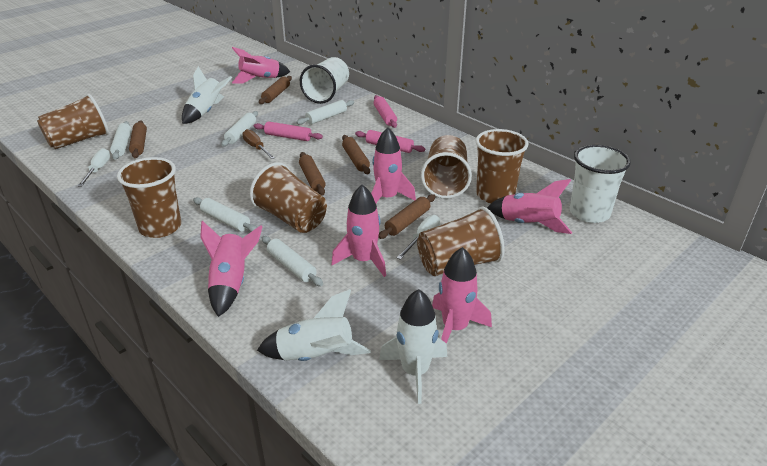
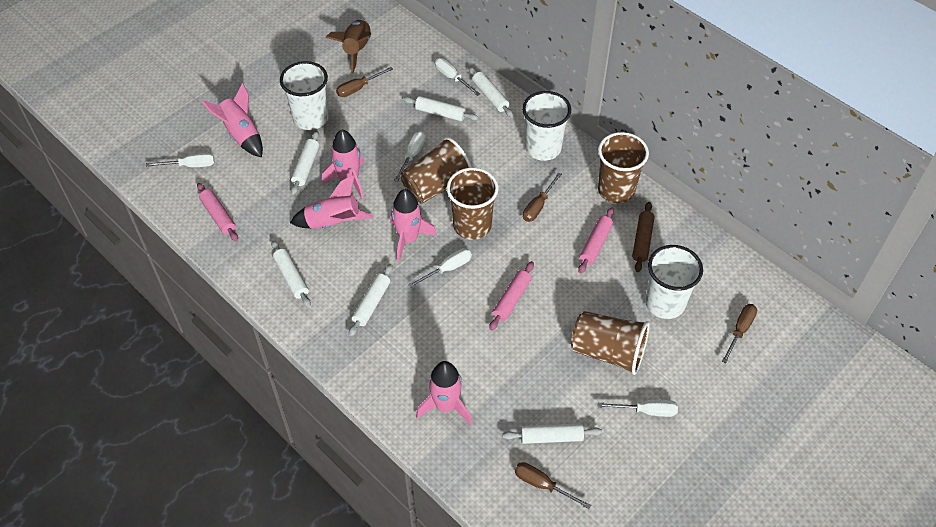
brown cup: [37,94,109,149] [117,157,181,238] [250,162,327,233] [417,207,505,276] [421,135,472,199] [475,129,529,203] = 6 -> [401,137,472,204] [447,168,499,240] [571,311,649,375] [598,132,649,203] = 4
brown rocket: none = 0 -> [326,19,371,73] = 1
brown rolling pin: [129,120,147,158] [259,76,292,104] [299,152,326,195] [342,135,370,174] [378,194,435,239] = 5 -> [632,202,655,272] = 1
brown screwdriver: [242,129,275,159] = 1 -> [336,67,393,97] [515,462,591,509] [523,172,562,222] [721,304,757,364] = 4
pink rocket: [200,221,263,317] [232,47,290,84] [331,184,386,277] [371,127,416,203] [432,247,492,344] [487,179,572,234] = 6 -> [202,83,263,157] [290,175,373,229] [322,130,364,199] [390,189,437,261] [416,361,472,425] = 5
white cup: [300,57,349,104] [570,145,631,223] = 2 -> [280,61,329,130] [522,91,571,161] [645,245,703,319] = 3
white rocket: [182,66,232,124] [257,289,371,361] [379,289,447,404] = 3 -> none = 0
white rolling pin: [110,121,132,160] [193,197,257,232] [221,111,258,146] [262,236,323,286] [297,100,354,125] = 5 -> [271,241,311,308] [291,131,319,195] [349,264,393,337] [403,96,479,121] [469,67,513,117] [502,423,602,444] = 6
white screwdriver: [78,148,110,186] [396,215,440,260] = 2 -> [146,153,215,167] [394,131,426,182] [409,248,472,288] [435,58,480,96] [598,400,678,417] = 5

